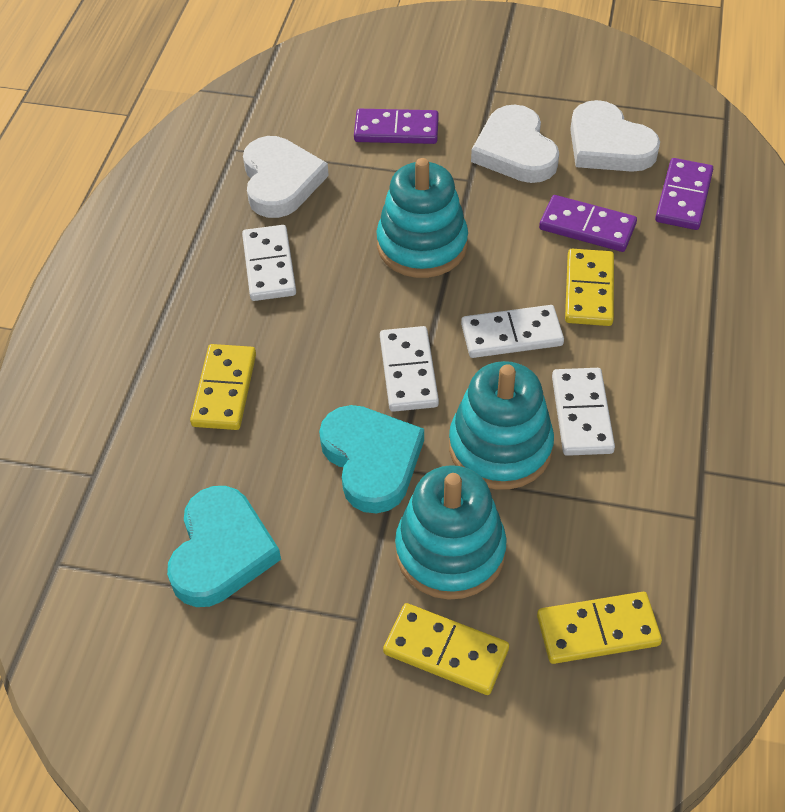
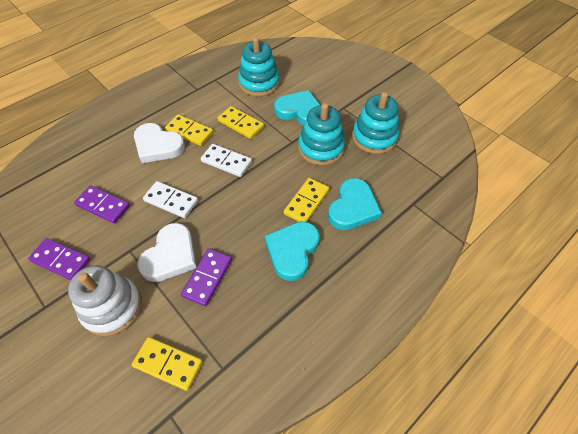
turquoise heart: [167,486,281,607] [319,405,424,514] = 2 -> [265,221,320,281] [274,90,320,125] [328,178,382,230] = 3
white domino: [242,225,296,301] [380,326,439,412] [461,305,564,358] [552,368,615,456] = 4 -> [143,181,198,218] [201,144,252,177] = 2
white heart: [243,136,329,218] [471,105,559,183] [570,100,660,172] = 3 -> [134,123,185,163] [137,223,196,282] = 2
white stacking toy: none = 0 -> [68,265,142,336] = 1

